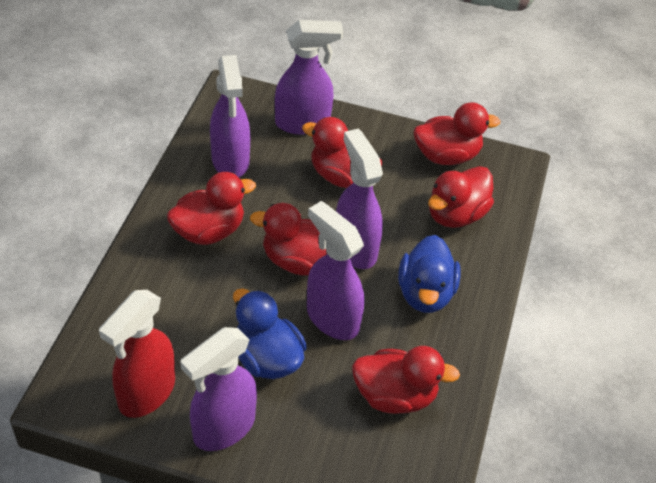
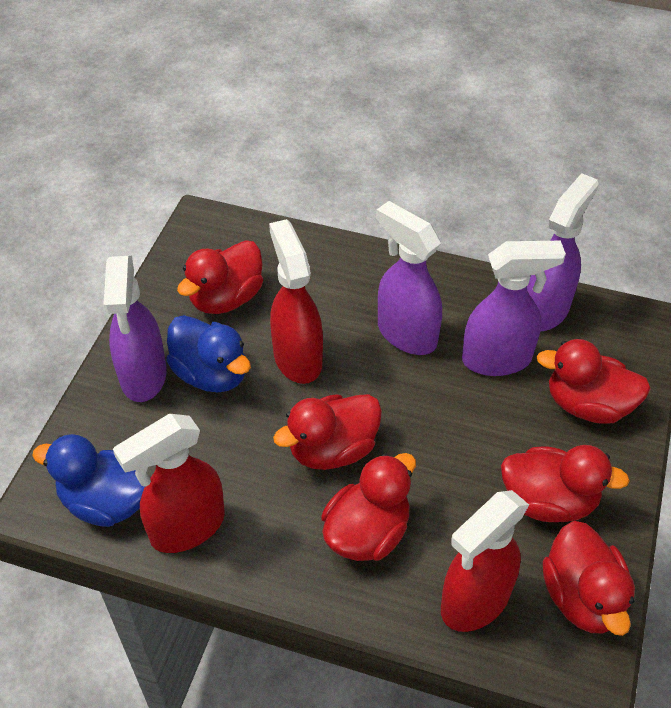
purple spray bottle: [180,327,257,451] [210,55,250,177] [275,20,343,135] [307,201,364,340] [336,128,383,269] = 5 -> [103,256,167,402] [376,201,442,355] [462,241,566,376] [527,173,599,332] = 4
red spray bottle: [99,290,175,418] = 1 -> [113,414,225,553] [269,219,323,384] [441,490,529,632] = 3

